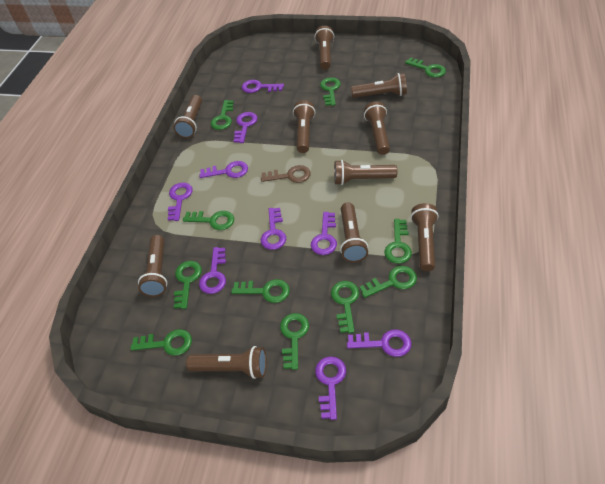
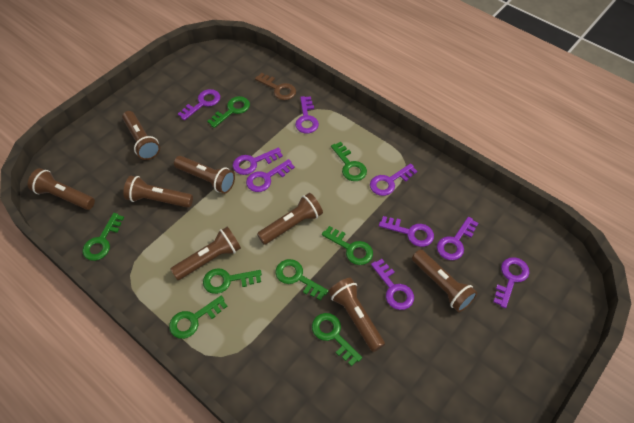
brown flashlight: [138,235,167,297] [174,95,202,138] [186,346,267,379] [293,100,315,153] [314,26,334,70] [334,160,397,185] [340,203,368,263] [351,73,407,98] [364,101,390,155] [411,203,439,271] = 10 -> [28,168,95,210] [122,111,160,160] [123,176,193,208] [170,227,241,280] [174,156,235,194] [257,193,323,245] [329,278,385,352] [412,250,477,312] = 8
green key: [130,329,192,356] [174,261,202,309] [183,211,234,230] [211,100,234,130] [231,279,290,303] [280,313,309,370] [320,77,341,106] [331,281,359,333] [359,266,417,298] [384,219,412,264] [405,57,446,78] = 11 -> [82,213,124,261] [169,296,228,339] [203,268,262,294] [207,96,250,128] [275,259,329,301] [312,313,362,366] [322,226,373,265] [331,142,367,181] = 8

